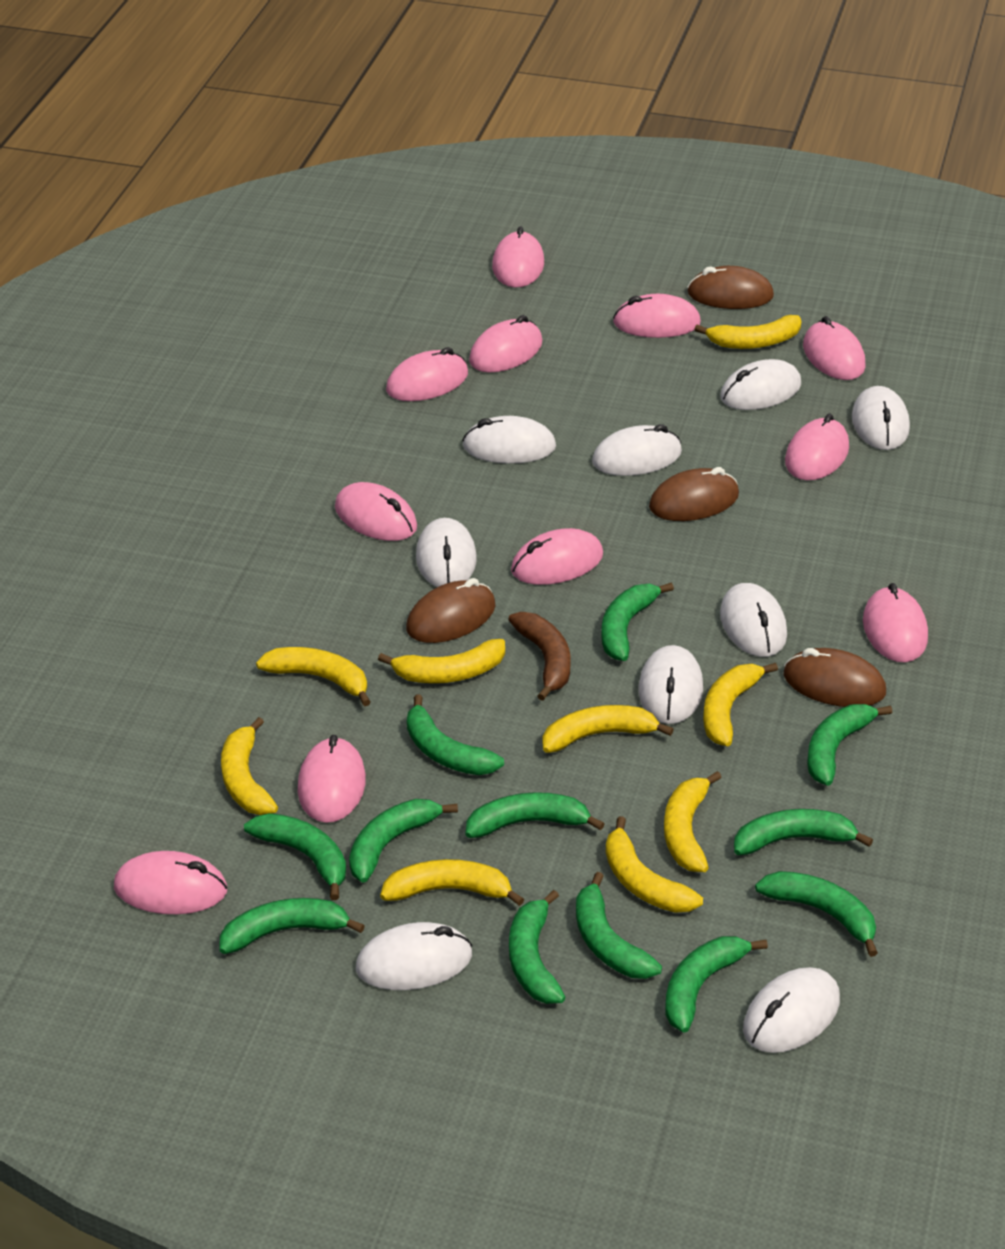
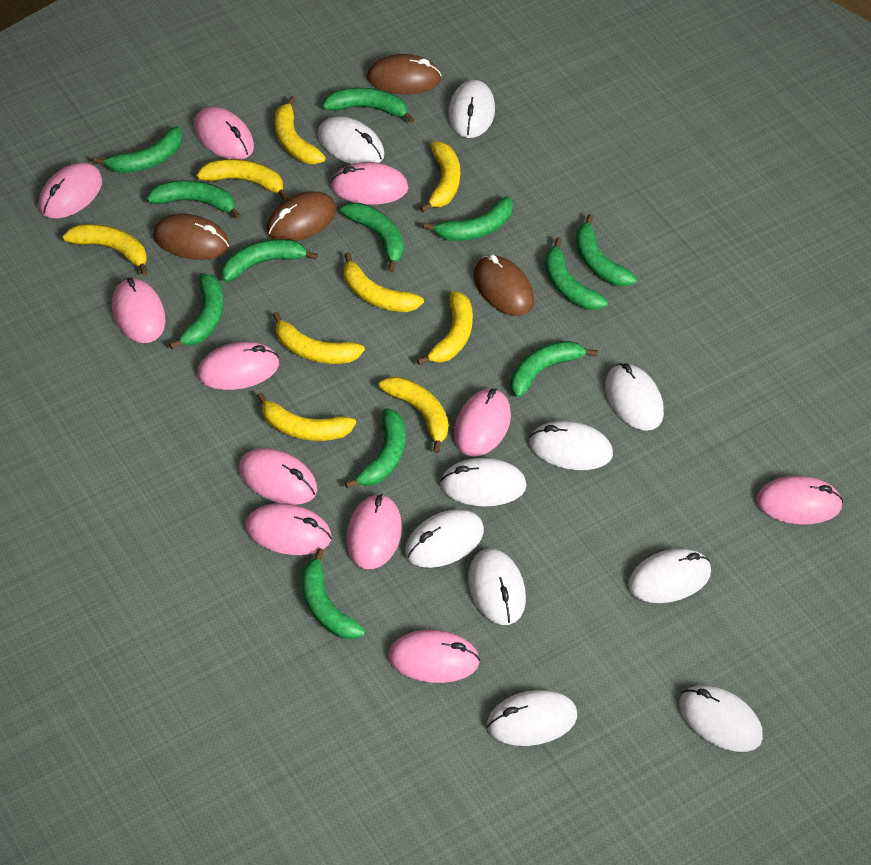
brown banana: [508,612,571,701] = 1 -> none = 0
white mouse: [356,922,472,990] [416,518,477,587] [462,416,556,464] [592,424,682,476] [639,645,703,724] [720,359,801,410] [720,583,787,657] [743,967,840,1053] [852,386,910,450] = 9 -> [318,117,384,164] [405,509,484,568] [440,458,527,506] [448,80,495,138] [468,549,526,625] [487,690,577,746] [529,421,613,470] [605,363,664,431] [628,548,711,603] [679,685,763,752] = 10

